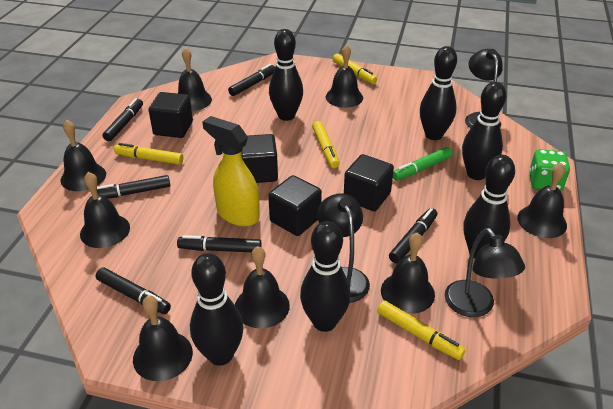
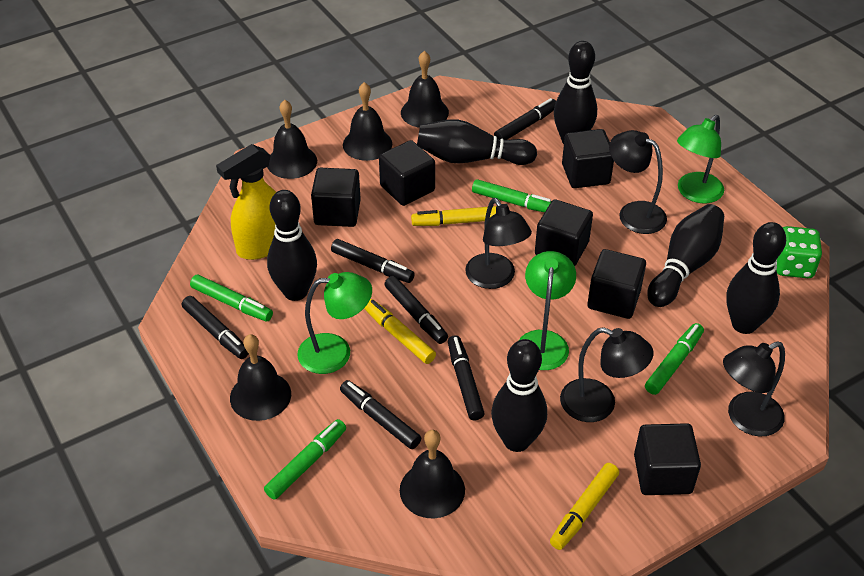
black bell: [60,120,106,191] [80,172,130,248] [133,296,193,381] [178,47,212,111] [235,246,290,328] [326,44,363,108] [381,232,435,314] [517,163,567,238] = 8 -> [230,334,291,421] [267,100,317,179] [343,82,392,161] [400,430,465,518] [401,51,449,128] = 5
black cube: [149,92,193,138] [241,134,278,183] [268,175,322,236] [344,154,394,212] = 4 -> [311,168,361,227] [379,140,435,206] [535,199,593,266] [562,129,614,188] [587,249,646,319] [634,423,701,495] = 6
black lamp: [317,193,370,303] [445,228,525,317] [465,49,503,128] = 3 -> [465,198,532,289] [560,327,654,422] [609,130,667,234] [723,341,785,437] = 4
green lamp: none = 0 -> [297,272,372,374] [519,251,576,370] [677,115,724,203] = 3
green marker: [393,147,453,181] = 1 -> [190,274,273,322] [264,419,346,500] [472,179,551,212] [645,323,704,395] = 4
yellow marker: [114,143,183,165] [312,121,340,168] [333,53,377,84] [377,300,466,360] = 4 -> [364,299,436,364] [411,206,496,226] [550,463,619,550] = 3

